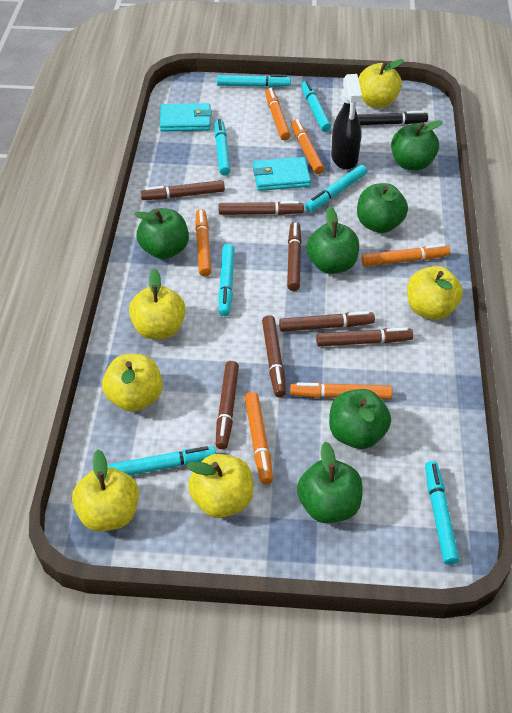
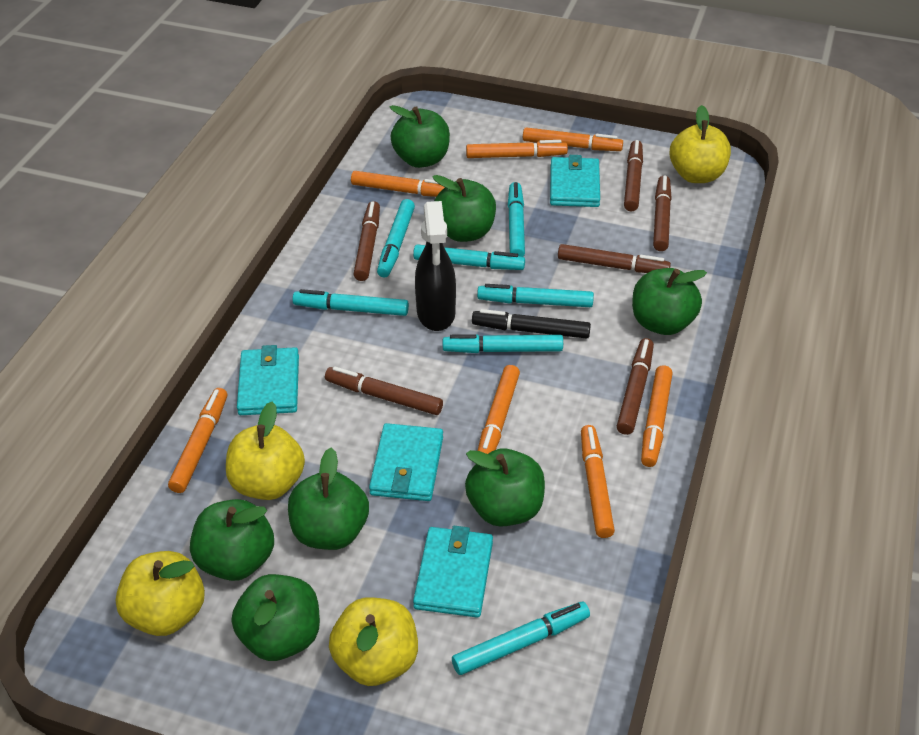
brown marker: [141,180,225,200] [216,361,239,449] [219,201,304,215] [262,315,286,397] [279,311,375,332] [287,222,302,291] [316,327,413,347] = 7 -> [325,366,443,415] [353,201,380,281] [558,244,671,273] [617,338,654,435] [624,140,643,211] [653,175,672,251] = 6
green apple: [134,208,189,259] [297,442,363,523] [306,206,359,274] [329,389,391,449] [357,183,408,233] [391,120,443,171] = 6 -> [190,499,274,581] [232,574,320,661] [288,448,369,550] [390,105,450,168] [433,175,496,242] [465,448,545,527] [632,268,707,335] = 7
orange marker: [195,209,211,277] [245,392,273,484] [265,88,291,140] [290,382,392,399] [291,119,324,174] [361,244,450,267] = 6 -> [168,388,227,493] [351,171,445,197] [466,140,568,158] [478,365,520,454] [523,128,623,151] [581,425,615,538] [641,365,673,467] = 7
turquoise wallet: [160,103,212,132] [253,157,311,191] = 2 -> [237,345,299,415] [369,423,443,501] [413,526,493,618] [550,155,600,207] = 4
yellow apple: [72,450,139,531] [102,354,163,412] [129,268,186,339] [187,454,253,518] [358,59,404,108] [407,266,463,320] = 6 -> [116,551,205,636] [226,402,305,500] [329,597,418,686] [670,105,731,183] = 4

